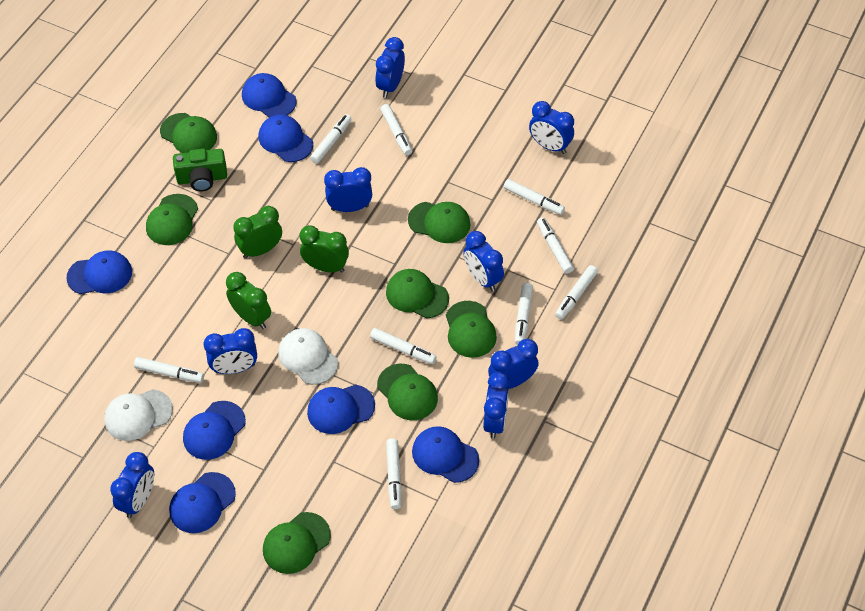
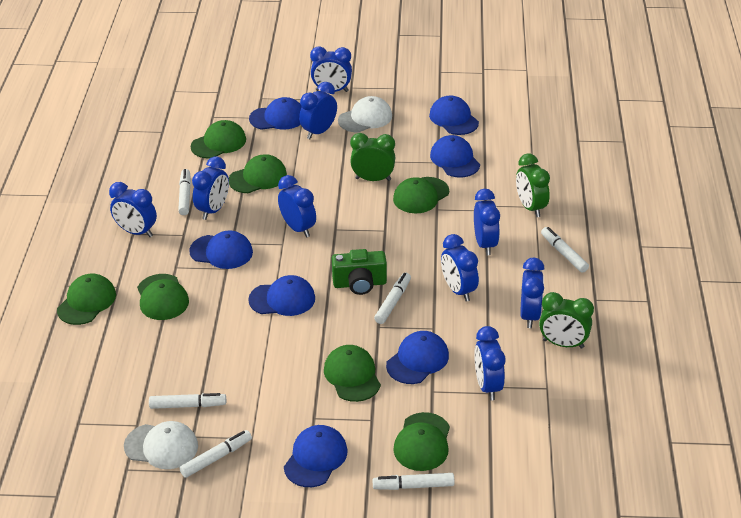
blue clock: [110,452,154,518] [204,328,257,374] [324,167,372,212] [375,37,405,98] [463,231,504,292] [483,372,510,439] [488,339,539,389] [529,101,574,154] = 8 -> [109,182,157,237] [192,156,229,220] [278,175,316,238] [299,82,337,139] [310,46,352,92] [441,234,479,302] [474,189,500,255] [474,326,506,401] [520,258,545,328] = 9
white marker: [134,357,204,383] [310,114,351,164] [370,328,437,364] [380,104,412,155] [386,438,402,509] [504,179,565,215] [515,283,533,345] [537,217,574,274] [555,265,598,320] = 9 -> [149,393,226,409] [178,169,191,215] [180,430,252,478] [373,473,455,490] [374,272,411,324] [541,227,589,273] = 6

